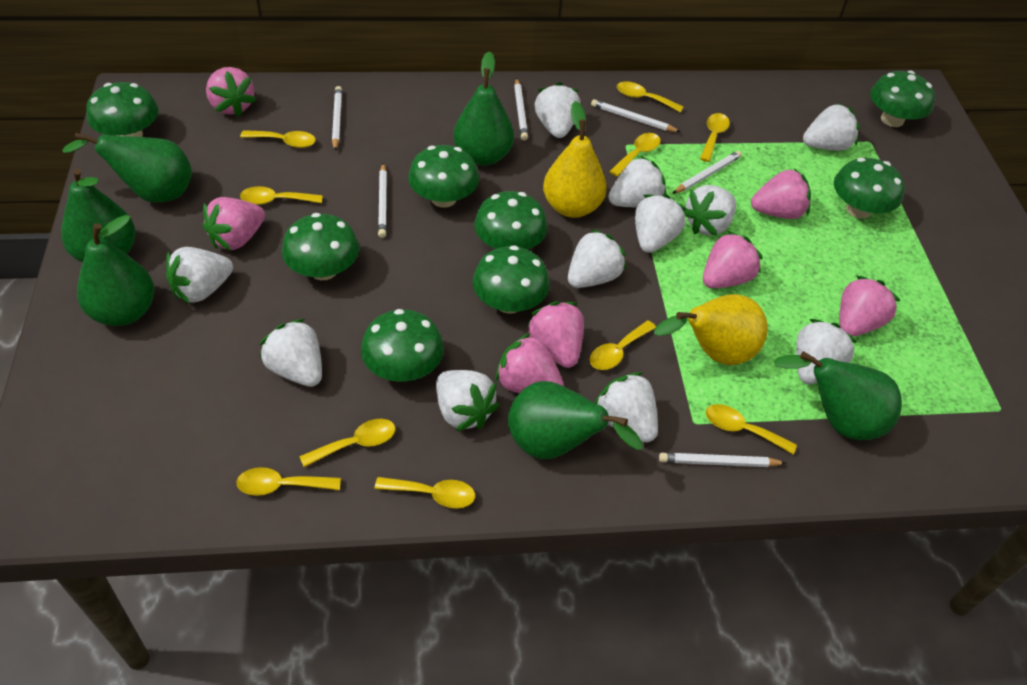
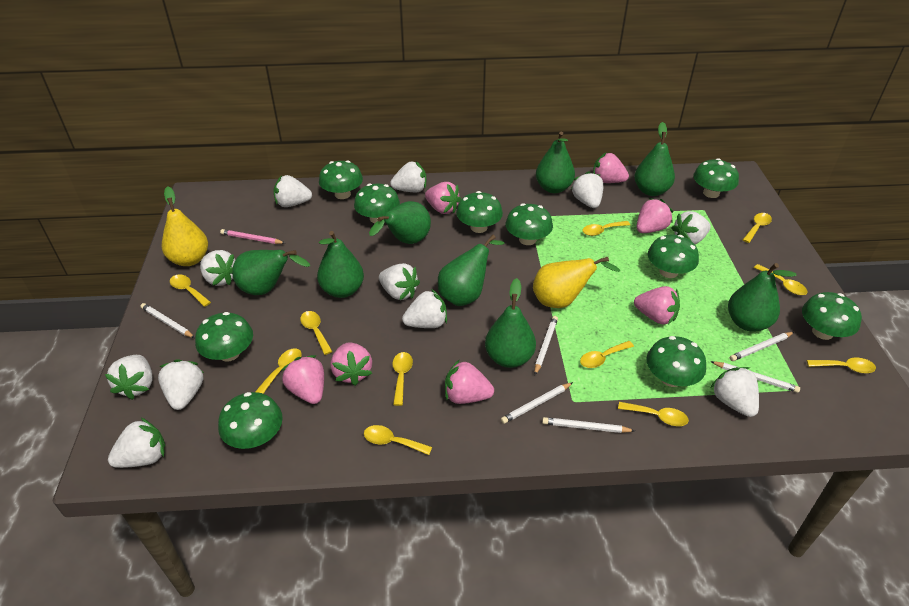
green mushroom: [86,82,158,137] [282,213,359,280] [361,309,444,382] [408,145,479,208] [472,245,550,314] [474,191,548,250] [834,158,905,219] [870,71,935,127] = 8 -> [195,312,253,362] [218,392,283,449] [319,160,363,199] [354,184,400,223] [456,191,503,233] [506,203,553,245] [646,336,706,387] [648,234,699,278] [693,158,739,198] [802,292,862,340] = 10
green pear: [61,168,136,263] [62,133,192,203] [77,215,155,326] [453,51,514,166] [508,381,643,459] [774,351,902,440] = 6 -> [232,250,310,295] [317,231,364,298] [369,201,431,244] [438,235,504,306] [485,278,536,368] [536,132,575,193] [634,122,675,196] [728,263,797,332] = 8
pink pencil: none = 0 -> [220,229,285,244] = 1
yellow spoon: [236,467,341,496] [240,130,316,148] [240,186,323,205] [299,419,396,467] [375,477,475,508] [590,320,656,370] [609,133,661,177] [617,81,683,112] [700,113,730,162] [705,404,797,454] = 10 -> [170,275,211,307] [255,348,302,394] [300,311,333,355] [364,425,432,455] [393,352,413,406] [580,341,634,368] [582,221,630,236] [618,402,689,426] [743,213,772,243] [754,264,808,295] [807,358,876,373] = 11

